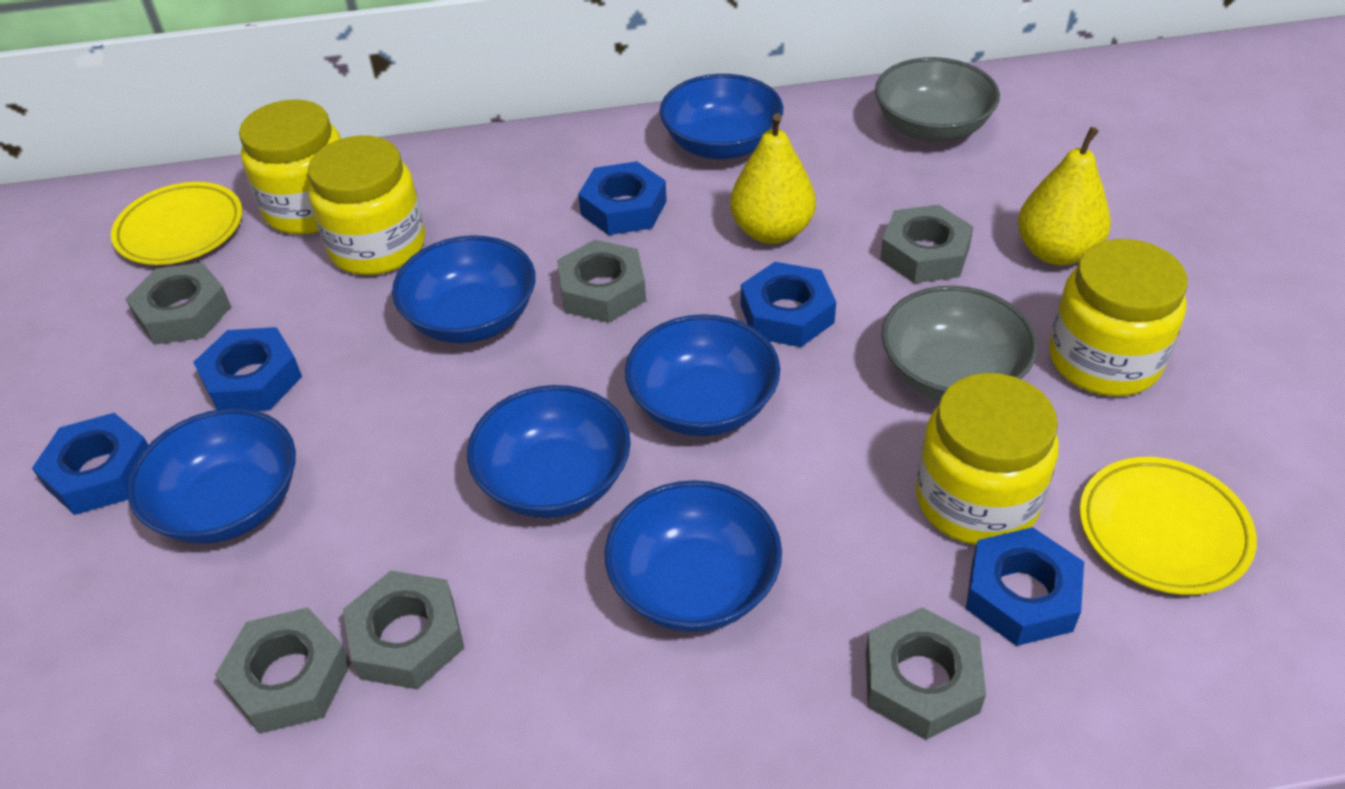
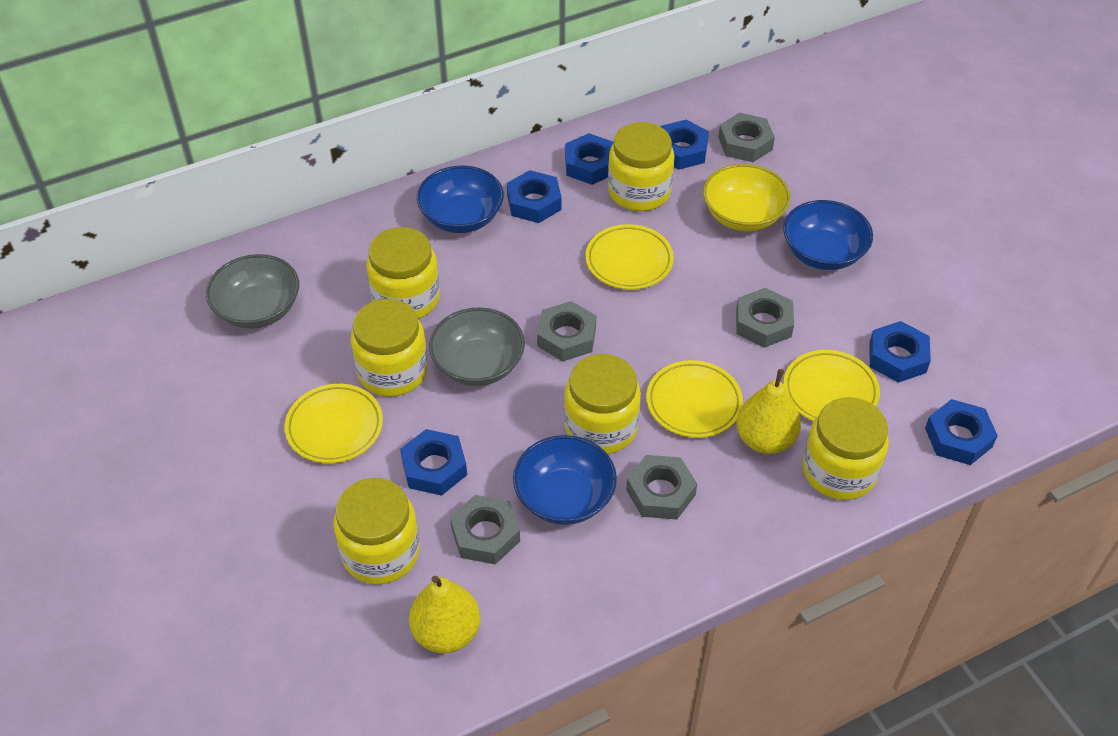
blue bowl: [127,408,296,544] [392,235,536,344] [467,385,631,518] [605,480,782,632] [625,314,780,437] [660,74,783,159] = 6 -> [417,166,504,233] [513,435,617,525] [783,200,873,270] = 3
blue nut: [32,413,148,515] [193,327,302,411] [578,161,667,235] [741,262,836,347] [966,527,1084,646] = 5 -> [400,429,467,496] [507,170,562,223] [565,133,614,185] [660,120,709,170] [869,321,931,383] [925,399,998,465] = 6
grey nut: [126,263,231,345] [215,607,351,734] [343,571,464,690] [557,240,646,323] [866,607,986,740] [880,205,974,283] = 6 -> [450,495,520,565] [537,301,596,362] [626,455,697,519] [718,113,775,162] [736,288,794,348] = 5
yellow bowl: none = 0 -> [703,164,790,231] = 1
yellow jar: [239,99,341,234] [308,135,425,275] [916,373,1059,545] [1049,239,1188,396] = 4 -> [333,478,420,584] [351,299,428,397] [366,227,440,319] [564,354,641,454] [608,122,674,211] [803,397,889,500] = 6
yellow plate: [111,182,243,265] [1079,457,1257,595] = 2 -> [285,384,383,463] [586,224,674,290] [646,360,743,438] [783,350,880,421] = 4

